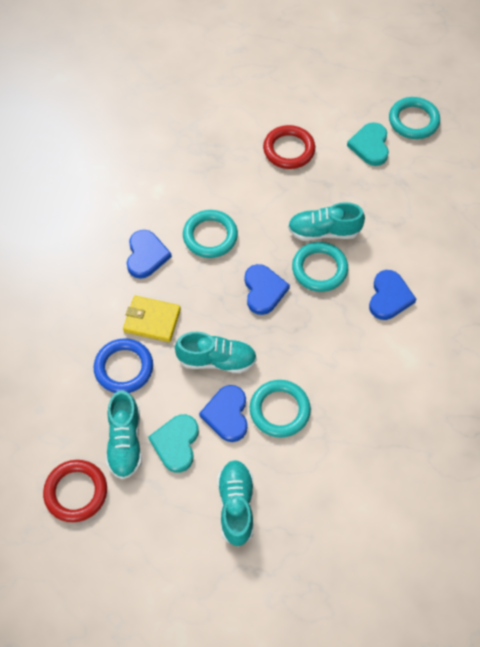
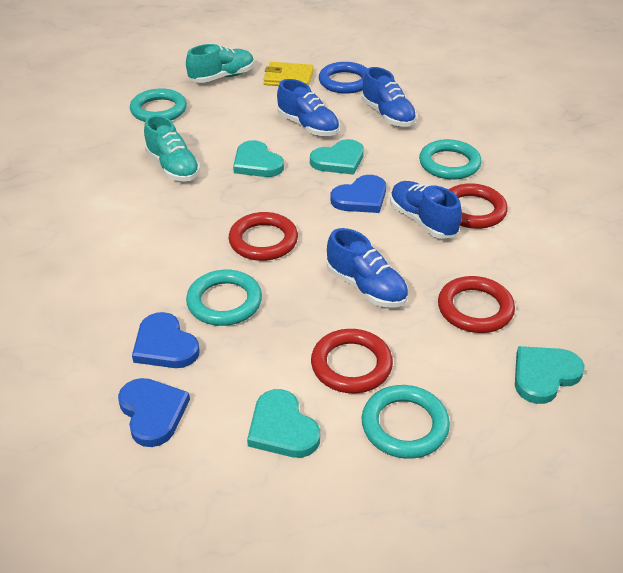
blue heart: [127,230,172,279] [199,385,248,442] [244,264,290,315] [369,270,416,320] = 4 -> [118,378,190,447] [132,312,199,368] [330,175,386,213] = 3
blue shoe: none = 0 -> [277,79,339,136] [327,228,408,308] [362,67,417,127] [390,181,462,239] = 4
red ring: [43,460,107,522] [263,125,315,169] = 2 -> [229,212,298,261] [311,329,393,393] [438,276,515,333] [449,183,508,229] = 4
turquoise heart: [148,414,199,473] [347,122,389,166] = 2 -> [233,140,284,177] [247,389,320,458] [310,139,364,175] [515,346,585,404] = 4
turquoise shoe: [106,390,142,480] [175,332,257,373] [217,460,253,547] [288,202,365,241] = 4 -> [144,115,200,181] [186,44,254,83] = 2

